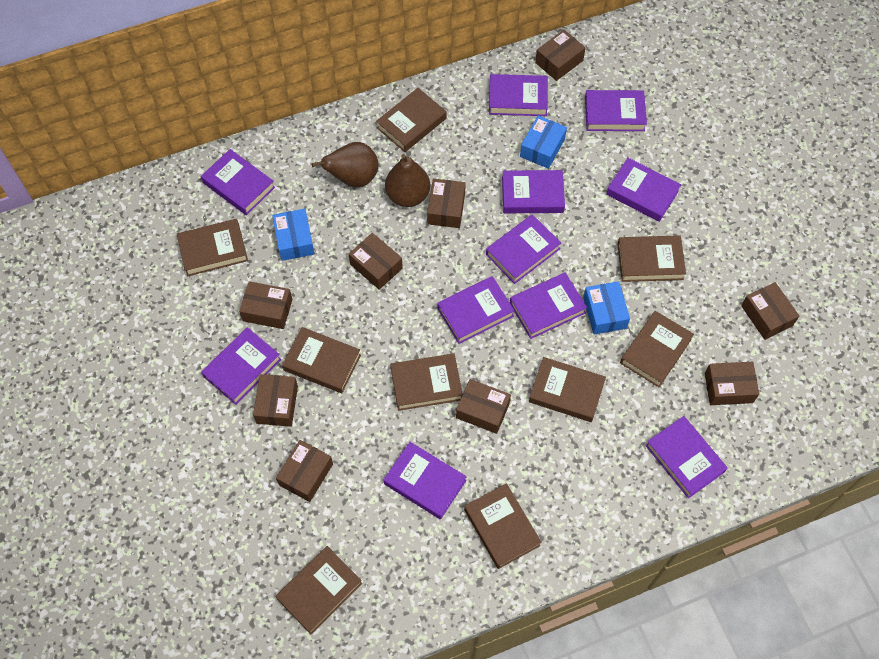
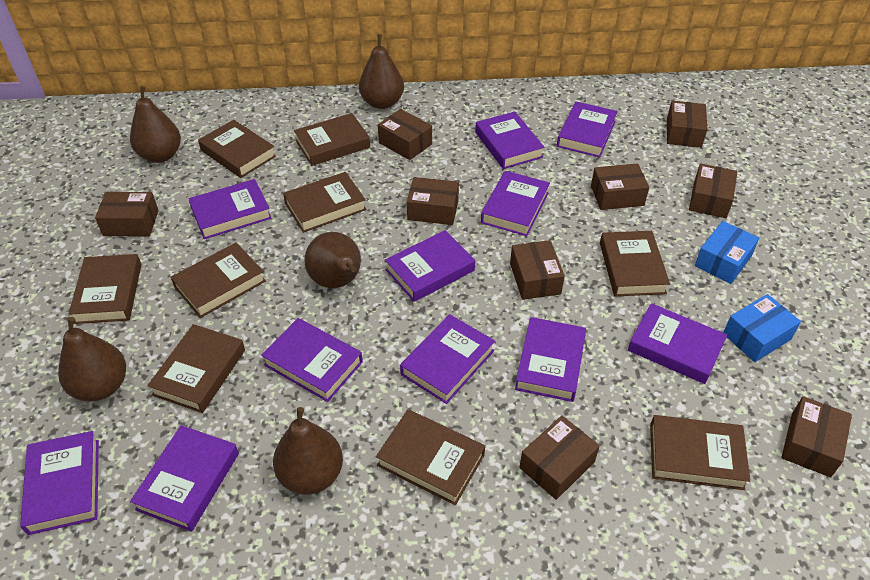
blue box: [272,209,314,261] [520,115,567,169] [583,281,630,335] = 3 -> [695,221,759,284] [723,294,801,362] = 2
brown pear: [311,142,378,187] [385,154,430,207] = 2 -> [58,317,126,401] [130,86,181,163] [273,407,343,495] [305,232,361,288] [359,34,404,109] = 5

